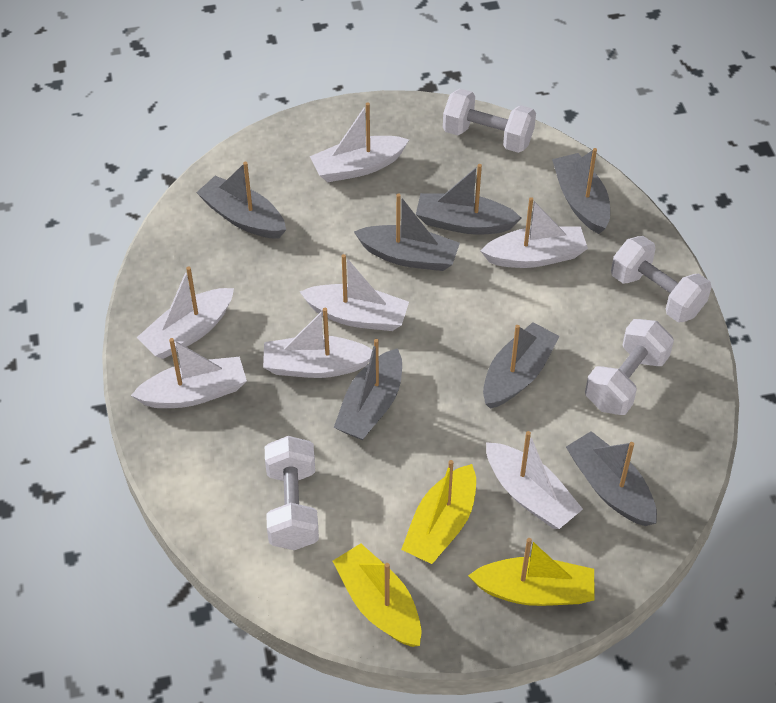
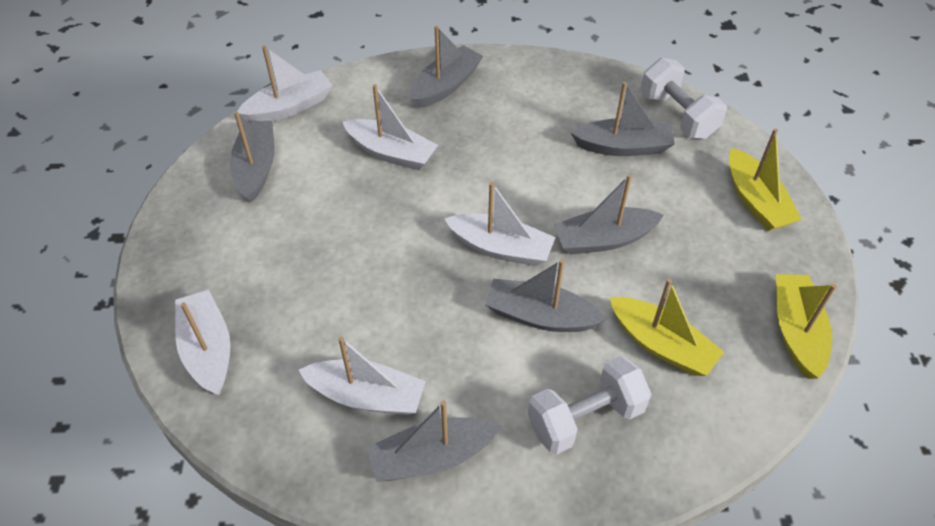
grey boat: [196,162,286,238] [334,339,402,440] [354,193,460,271] [416,164,521,234] [483,322,559,409] [552,148,610,234] [566,431,657,526] = 7 -> [230,111,275,202] [367,401,501,482] [410,26,483,108] [485,259,607,332] [554,174,664,255] [570,82,675,156] = 6
white boat: [131,338,247,408] [136,266,234,359] [263,308,372,378] [300,254,409,331] [310,102,409,182] [481,197,588,268] [486,431,583,529] = 7 -> [175,290,231,395] [237,46,333,121] [298,337,426,415] [343,84,438,170] [445,182,556,266] = 5
white dumbbell: [265,436,319,550] [443,89,536,153] [585,319,674,415] [611,236,711,323] = 4 -> [528,356,651,455] [641,58,727,139] = 2

